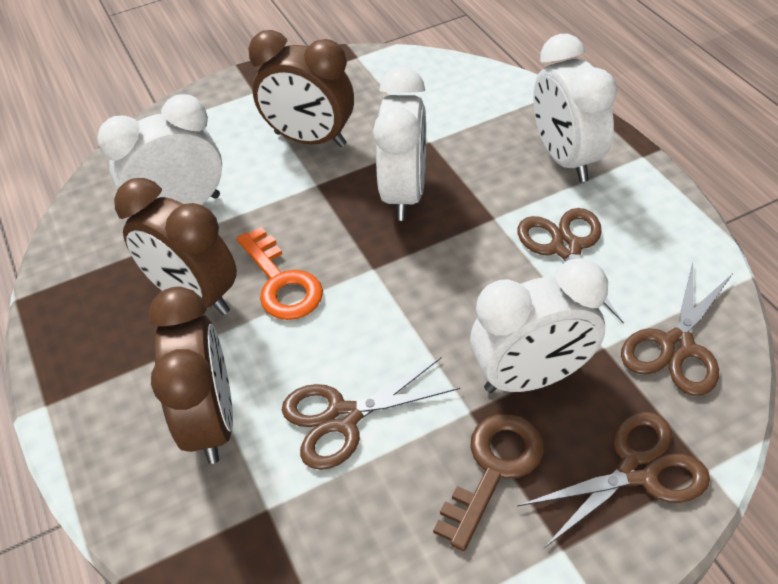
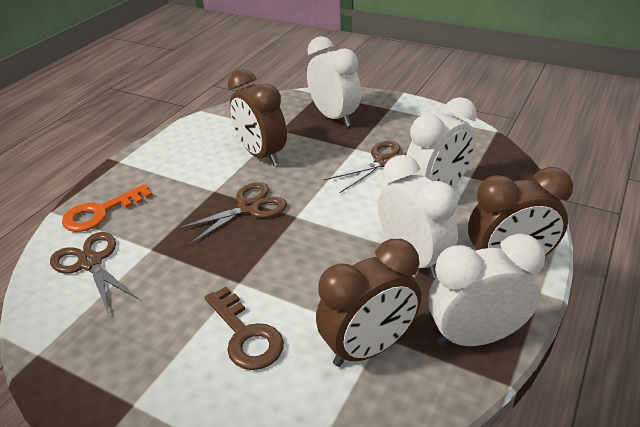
brown scissors: [282,357,460,470] [517,208,624,324] [517,412,710,548] [621,262,733,396] = 4 -> [50,232,139,312] [176,182,287,245] [324,141,407,193] = 3

